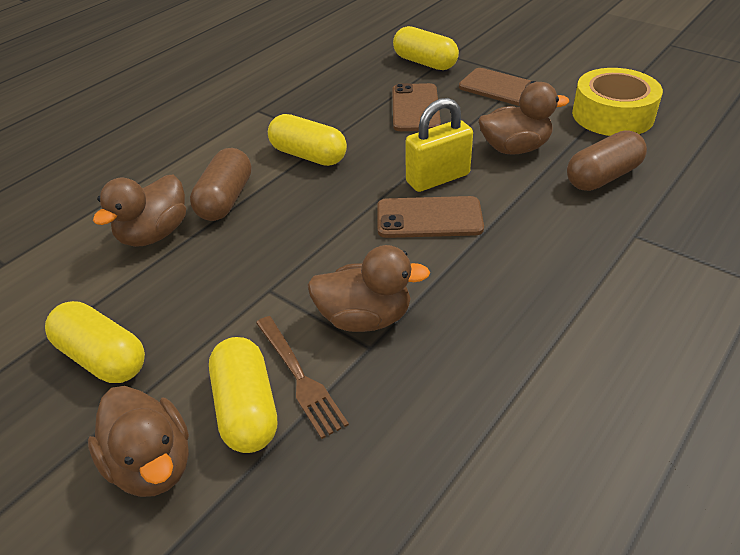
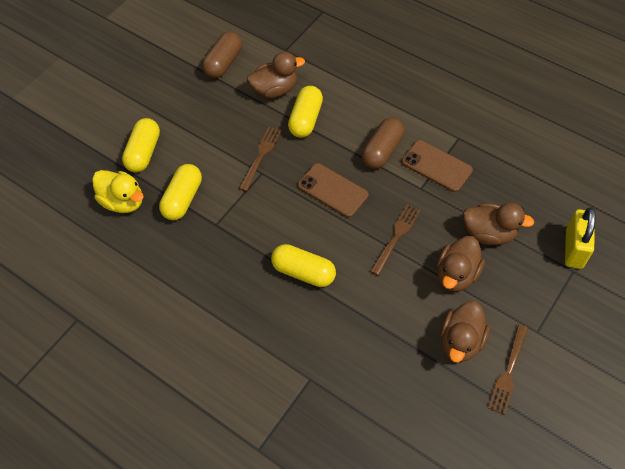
brown fork: [256,316,349,439] = 1 -> [239,127,282,192] [370,205,420,276] [488,324,528,415] = 3
brown phone: [377,196,484,238] [392,83,441,131] [459,68,537,106] = 3 -> [298,163,369,218] [402,140,473,192] = 2
yellow duck: none = 0 -> [92,170,144,213] = 1
yellow tape: [572,68,663,136] = 1 -> none = 0

